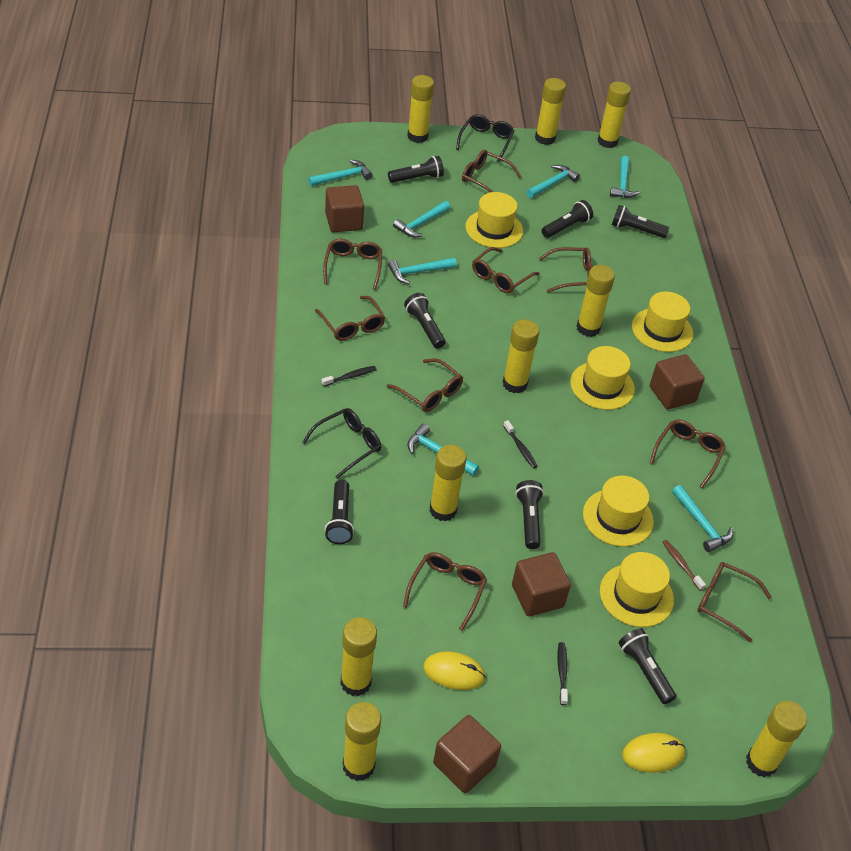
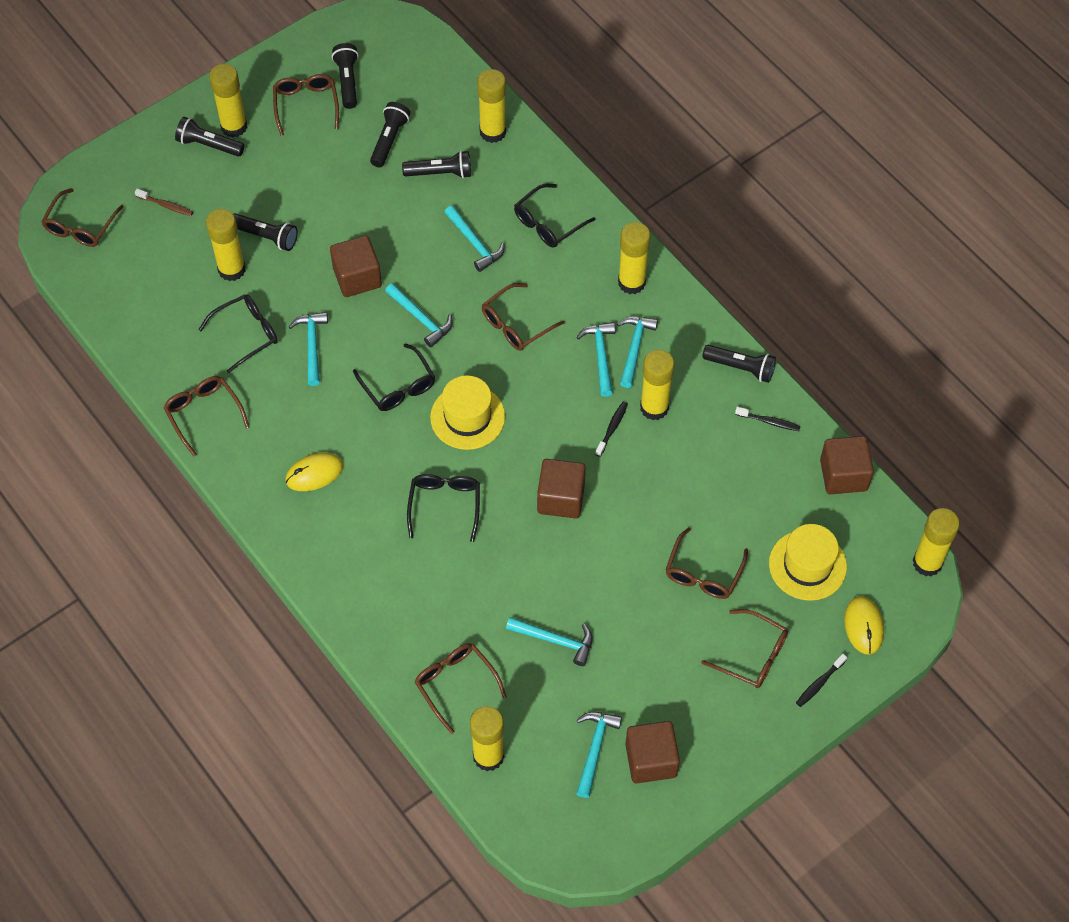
black flashlight: [325,480,354,544] [388,156,444,183] [404,293,445,348] [516,480,544,549] [542,200,593,238] [612,205,669,238] [619,628,676,704] = 7 -> [175,117,244,157] [233,213,298,251] [332,43,359,109] [370,102,410,167] [402,151,471,178] [702,345,776,383] = 6
black glasses: [302,408,381,479] [456,114,514,162] = 2 -> [198,294,278,373] [353,343,435,411] [407,474,480,542] [514,184,595,248] = 4
brown glasses: [315,296,385,341] [323,239,382,290] [386,358,463,412] [403,552,487,631] [462,150,521,192] [472,247,539,293] [539,247,593,293] [649,419,726,489] [697,562,772,642] = 9 -> [41,188,123,247] [164,376,249,456] [273,74,339,136] [415,643,507,734] [482,283,565,351] [665,527,748,599] [701,609,788,688] = 7
yellow glue stick: [340,617,377,696] [343,702,381,781] [407,75,434,143] [430,445,466,522] [503,319,539,393] [535,78,566,145] [577,265,615,337] [598,82,631,148] [746,701,807,777] = 9 -> [206,209,246,281] [209,64,247,138] [470,706,504,771] [477,69,506,143] [618,222,650,294] [640,350,674,420] [913,508,960,576] = 7
yellow hat: [465,192,523,248] [570,346,635,410] [583,476,654,547] [600,552,674,627] [632,292,693,352] = 5 -> [430,375,505,450] [769,524,847,601] = 2

